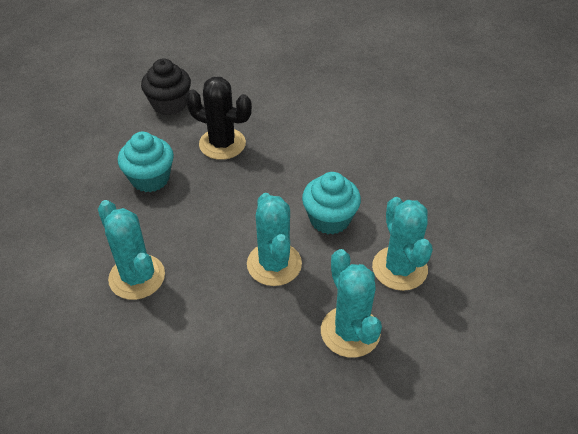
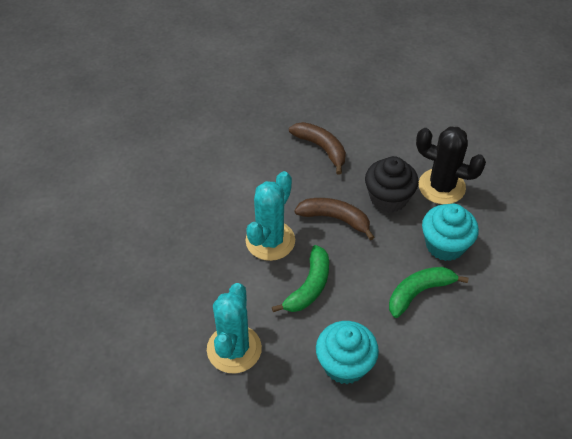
brown banana: none = 0 -> [289,122,346,175] [294,198,375,240] = 2
green banana: none = 0 -> [272,245,329,312] [389,267,469,318] = 2
turquoise cactus: [98,200,165,300] [247,193,302,286] [321,249,382,358] [372,197,433,291] = 4 -> [207,283,262,373] [245,171,295,261] = 2

